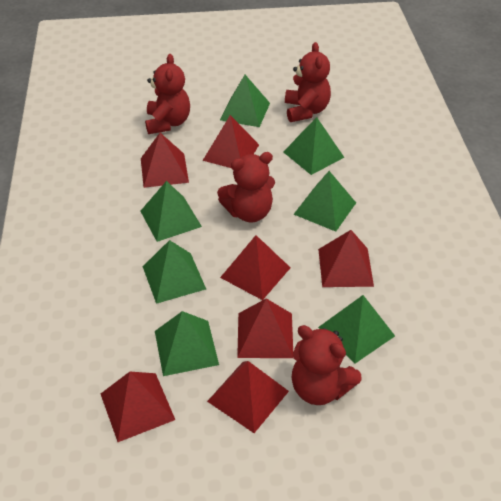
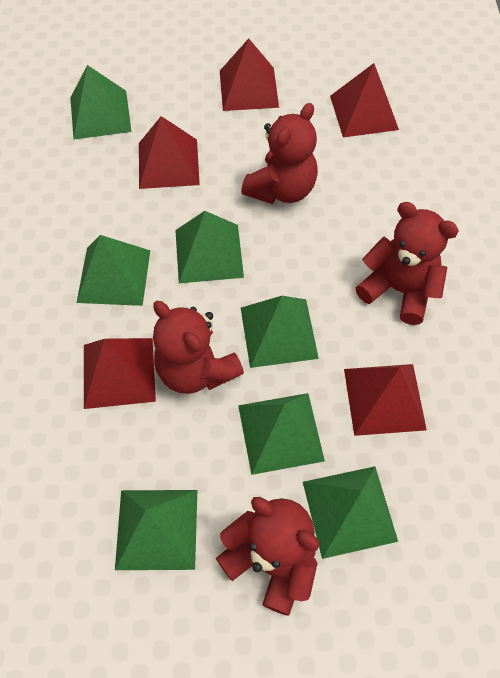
red pyramid: [101,372,175,442] [141,133,189,188] [203,115,259,168] [207,361,289,433] [220,235,291,300] [237,298,294,358] [318,230,374,287] = 7 -> [84,338,156,409] [139,116,200,189] [220,38,279,111] [330,63,399,137] [344,364,427,436] = 5

